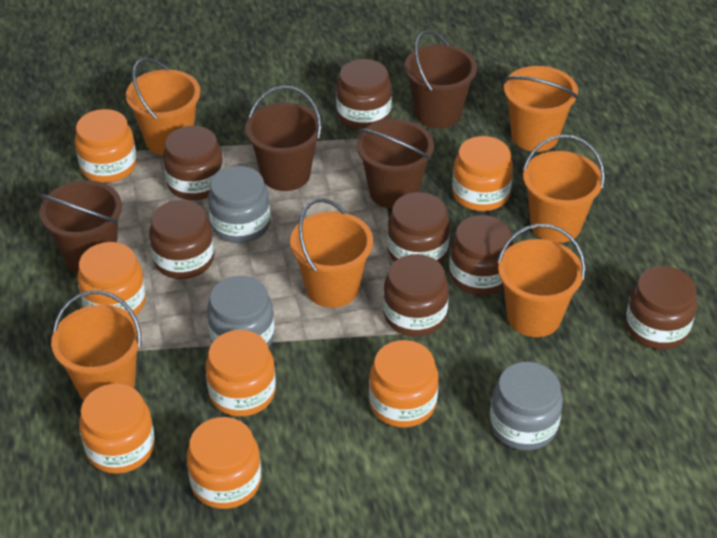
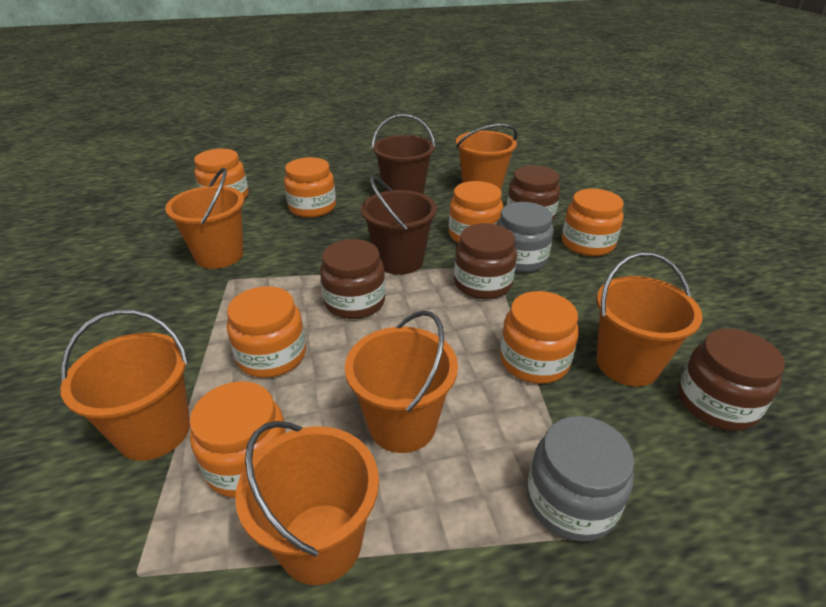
brown bucket: [39,180,122,273] [245,86,322,191] [357,119,434,209] [405,30,477,128] = 4 -> [361,176,437,275] [372,114,436,194] = 2
brown jar: [149,200,214,279] [163,126,224,200] [336,59,392,129] [383,254,449,336] [387,192,450,263] [449,215,513,295] [626,266,697,349] = 7 -> [320,239,385,319] [454,223,517,299] [507,165,560,222] [678,328,785,431] = 4
grey jar: [207,276,275,347] [208,166,270,243] [490,362,563,450] = 3 -> [496,202,554,273] [527,416,634,542] = 2

